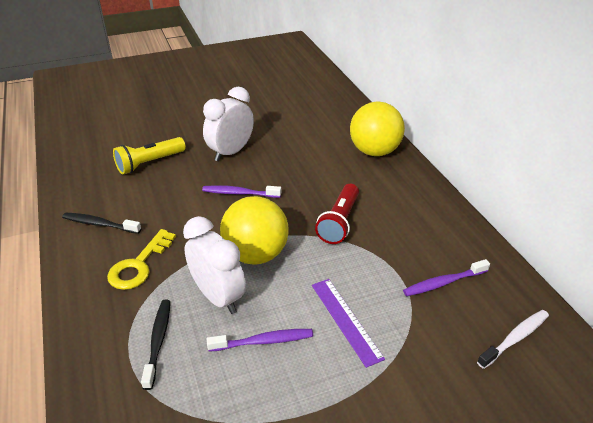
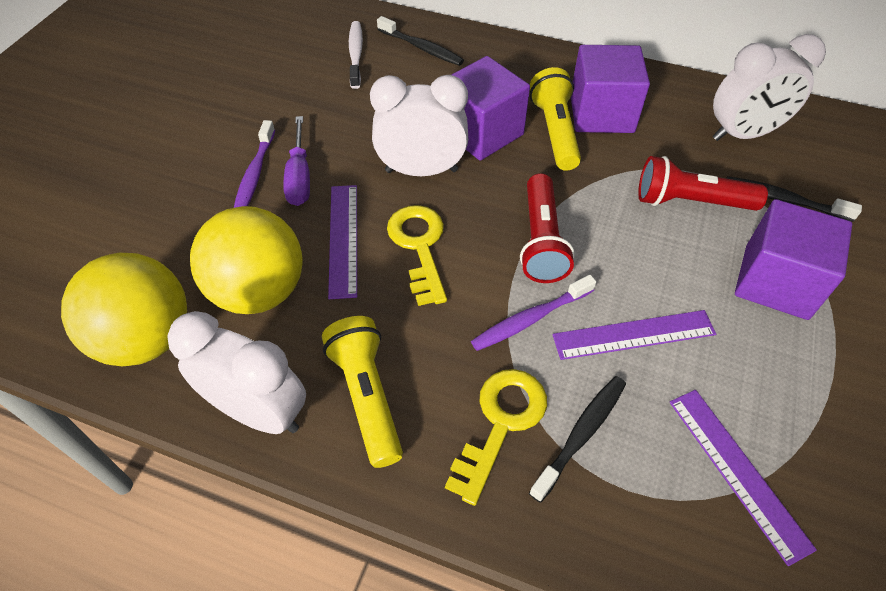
black toothbrush: [62,213,141,234] [141,300,170,390] = 2 -> [377,16,464,66] [529,376,626,503] [726,176,862,222] = 3
purple cube: none = 0 -> [451,56,530,161] [571,45,650,133] [735,199,852,320] = 3
purple ruler: [312,279,385,368] = 1 -> [328,185,357,299] [552,310,716,360] [670,390,817,566] = 3
purple screwdriver: none = 0 -> [283,116,310,206] = 1
purple toothbrush: [202,185,281,198] [207,329,313,352] [403,259,490,296] = 3 -> [234,120,275,208] [471,275,596,351] = 2
red flashlight: [315,184,359,244] = 1 -> [520,173,575,283] [638,156,768,211] = 2
white clock: [183,216,246,314] [203,87,254,161] = 2 -> [167,311,306,434] [370,75,468,176] [713,34,826,141] = 3
yellow flashlight: [113,137,186,175] = 1 -> [322,316,403,468] [530,67,581,171] = 2
yellow key: [107,229,176,290] = 1 -> [387,205,447,306] [445,369,547,506] = 2

